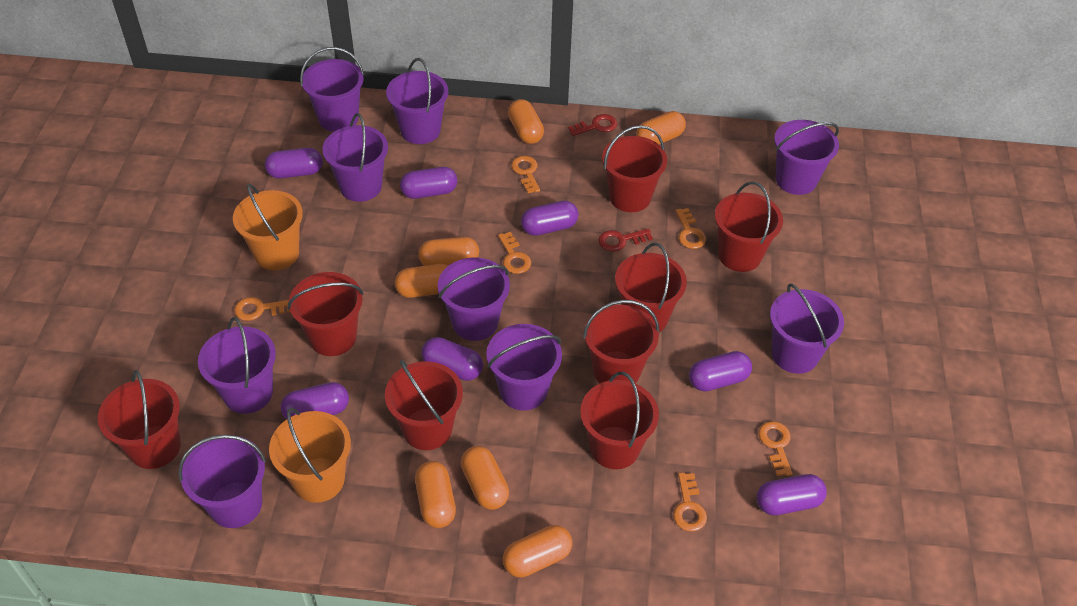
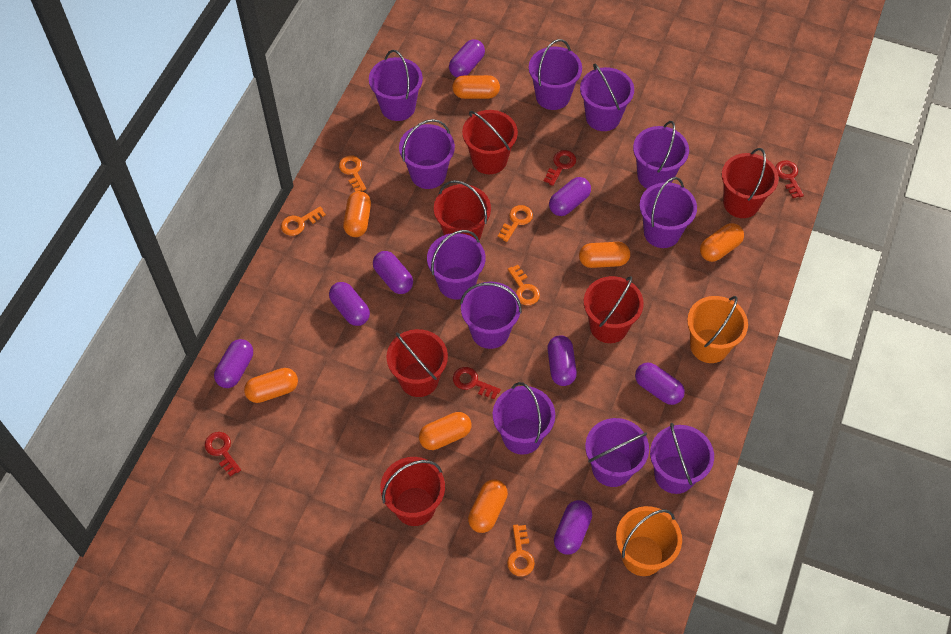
orange key: [234,297,290,321] [498,232,531,274] [511,156,540,193] [673,473,707,532] [675,208,706,249] [759,421,793,476] = 6 -> [281,206,326,236] [339,155,366,192] [498,205,533,242] [507,525,535,576] [508,265,540,305] = 5
purple bucket: [178,435,266,528] [198,317,276,414] [300,47,364,132] [322,113,388,202] [386,58,448,144] [438,257,510,341] [486,324,562,411] [770,284,844,374] [774,120,839,195] = 9 -> [369,50,423,121] [399,119,455,189] [427,230,485,299] [460,282,522,349] [493,382,555,455] [529,39,582,110] [580,64,634,131] [585,418,649,487] [633,121,689,189] [640,177,697,248] [650,423,714,494] = 11
purple capsule: [265,148,322,178] [281,382,349,420] [400,167,457,199] [421,337,483,381] [521,201,579,236] [689,351,752,392] [757,474,827,515] = 7 -> [214,339,253,388] [329,282,370,326] [373,251,413,294] [449,39,485,77] [547,335,577,386] [549,177,591,216] [554,500,592,555] [635,362,685,405] = 8
red bucket: [98,370,181,469] [288,272,363,356] [385,360,463,450] [580,372,659,469] [583,300,659,384] [602,125,667,212] [615,242,687,332] [715,181,783,272] = 8 -> [380,457,445,526] [386,329,448,397] [434,180,491,241] [462,110,518,174] [584,276,644,343] [722,148,779,218] = 6
red key: [568,114,617,136] [598,229,653,252] = 2 -> [205,432,241,476] [453,367,501,400] [544,150,576,186] [775,160,804,198] = 4

